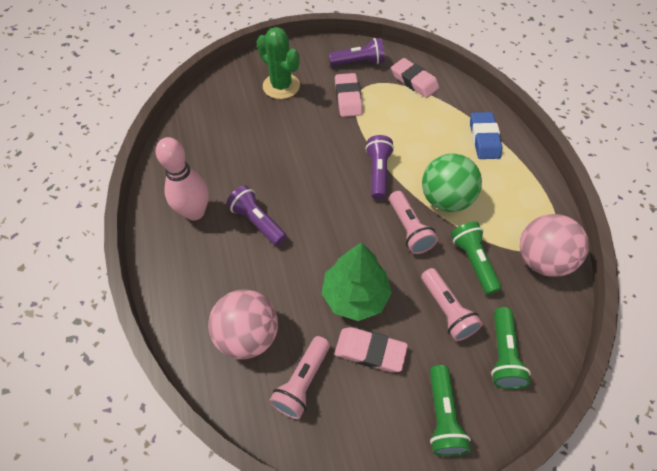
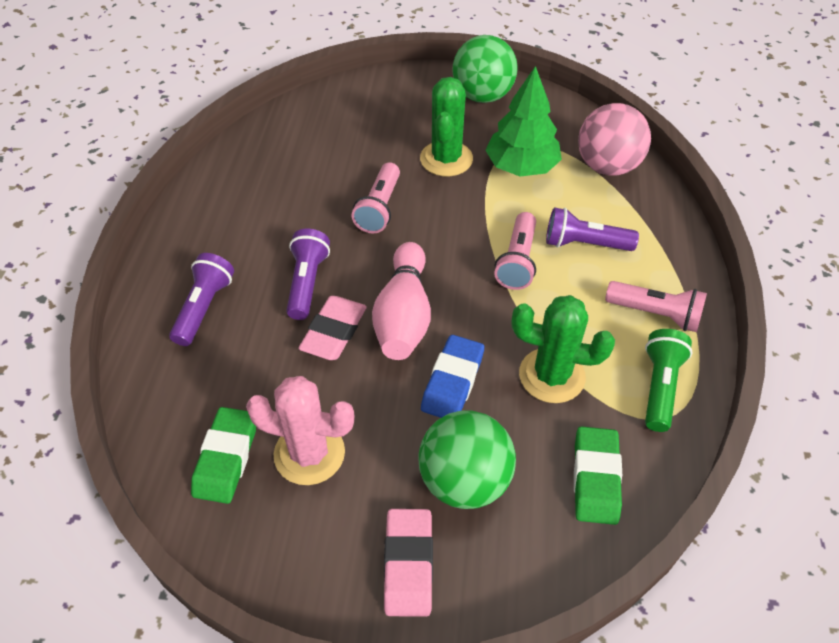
green ball: [422,154,482,212] = 1 -> [418,410,516,509] [452,35,518,103] = 2
green cactus: [257,27,300,99] = 1 -> [420,77,473,176] [512,295,615,403] = 2
green eraser: none = 0 -> [191,407,256,504] [574,426,622,525] = 2
green flashlight: [430,365,471,456] [451,221,502,295] [491,307,531,389] = 3 -> [645,329,692,432] = 1
pink ball: [208,289,278,359] [520,214,589,277] = 2 -> [578,103,651,176] = 1
pink cactus: none = 0 -> [246,376,355,485] = 1
pink eraser: [334,327,408,372] [335,73,363,117] [391,58,440,98] = 3 -> [298,296,367,360] [384,509,433,617] = 2

